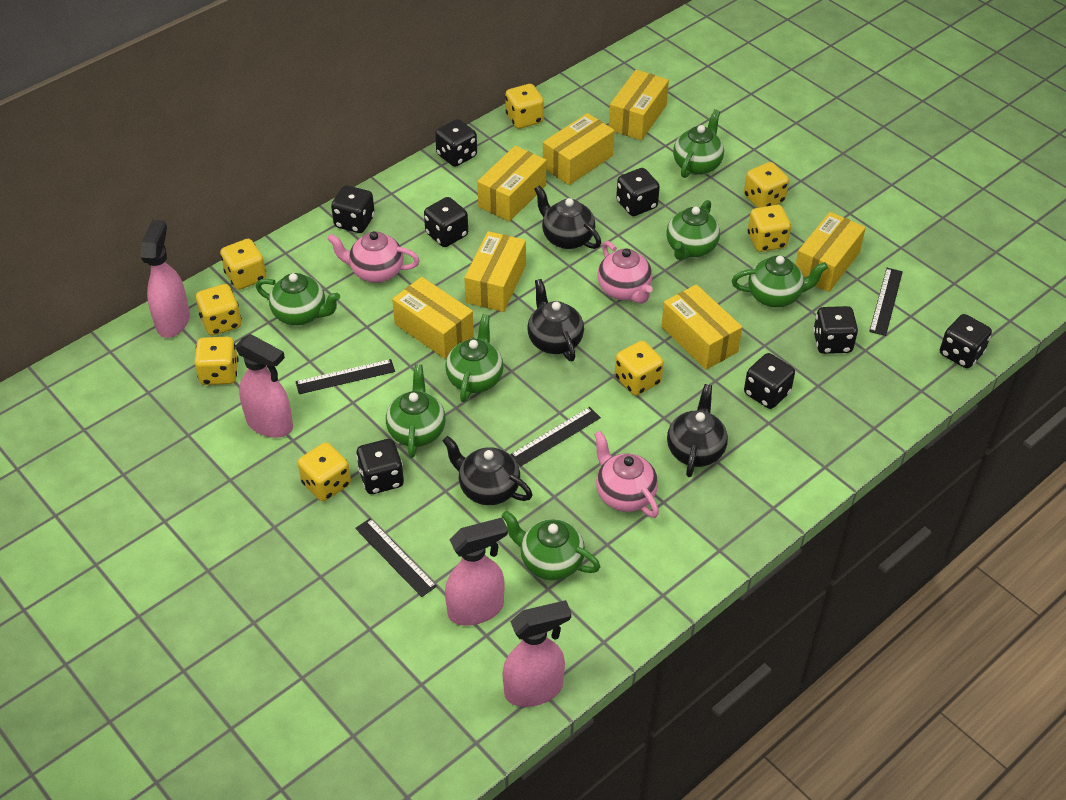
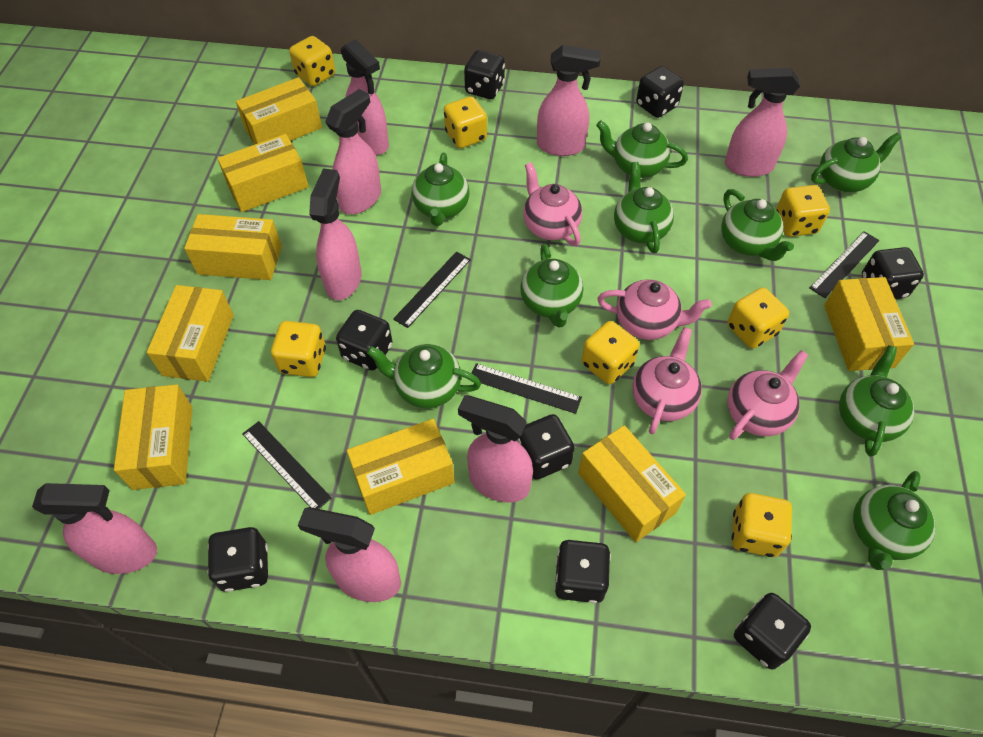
black teapot: [443,436,532,505] [527,279,584,361] [534,185,601,249] [667,384,728,477] = 4 -> none = 0
green teapot: [256,273,340,325] [386,364,446,458] [445,314,504,402] [501,511,600,580] [666,200,720,260] [673,109,724,178] [732,256,828,308] = 7 -> [367,344,481,408] [412,152,470,226] [520,244,584,328] [596,121,688,178] [614,162,674,253] [721,189,794,261] [811,133,902,192] [839,345,915,457] [853,471,936,570] = 9
pink spray bottle: [141,220,190,338] [235,334,293,438] [445,517,508,626] [502,600,571,707] = 4 -> [32,483,157,574] [298,507,401,602] [309,168,361,300] [325,89,381,214] [341,39,389,155] [458,395,533,502] [537,45,601,156] [725,68,800,177] = 8
pink teapot: [327,231,420,283] [594,431,659,518] [597,241,653,304] = 3 -> [523,162,582,246] [598,279,712,340] [632,327,702,434] [728,350,808,440] = 4
yellow box: [392,277,474,359] [464,231,526,312] [477,146,547,222] [543,113,615,185] [609,70,669,140] [661,284,742,370] [796,212,866,292] = 7 -> [114,384,192,490] [147,285,234,382] [184,214,282,280] [217,134,309,212] [236,77,322,144] [347,419,455,515] [578,425,686,542] [824,277,914,371] = 8
yellow dice: [194,337,239,385] [196,284,242,336] [220,239,267,290] [298,442,351,501] [505,84,544,129] [615,341,664,396] [744,162,789,208] [748,205,791,252] = 8 -> [271,321,326,377] [289,36,335,86] [444,96,487,148] [581,321,639,384] [727,287,789,349] [731,493,792,557] [776,185,830,237] = 7

